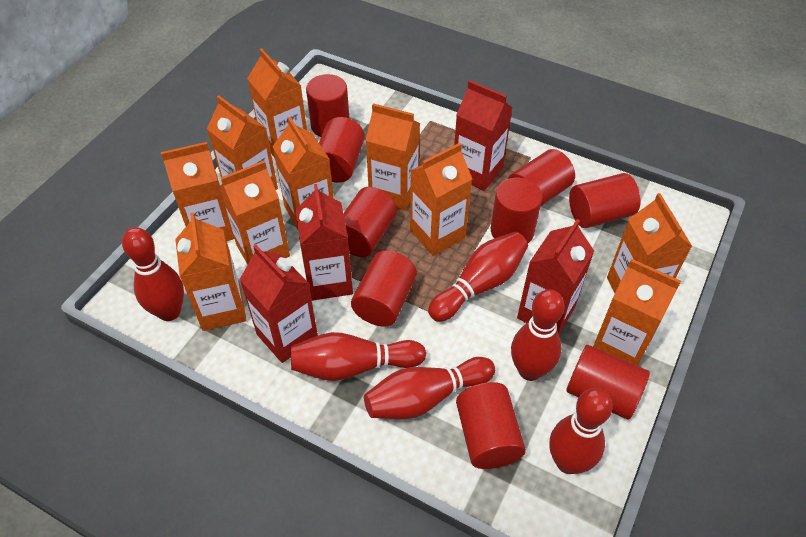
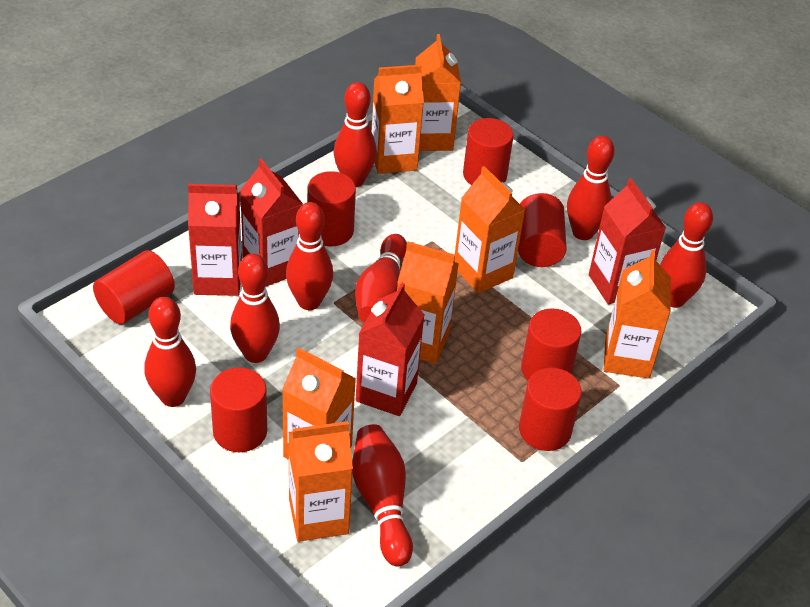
orange carton: [161,142,234,241] [175,213,246,331] [207,95,278,190] [219,161,290,264] [247,48,307,158] [272,117,334,229] [365,103,420,211] [410,143,472,256] [593,259,681,366] [607,193,692,293] = 10 -> [282,347,356,460] [288,421,353,542] [371,65,424,174] [397,242,459,364] [415,34,461,151] [454,166,525,293] [604,250,671,379] = 7
red bowling pin: [122,227,184,321] [291,332,426,381] [364,357,495,419] [428,232,528,322] [511,289,565,381] [550,388,613,474] = 6 -> [144,297,196,407] [230,254,280,363] [286,202,333,310] [334,82,377,187] [352,424,413,567] [355,234,407,323] [567,135,615,240] [660,202,713,308] = 8
red cylinder: [306,74,350,137] [319,117,365,183] [343,187,397,257] [351,250,417,327] [456,382,526,469] [491,178,542,243] [508,149,575,206] [566,345,650,420] [569,173,641,228] = 9 -> [93,250,175,324] [210,367,267,452] [307,171,356,246] [463,118,514,185] [518,193,567,267] [519,368,582,451] [521,308,581,380] = 7

